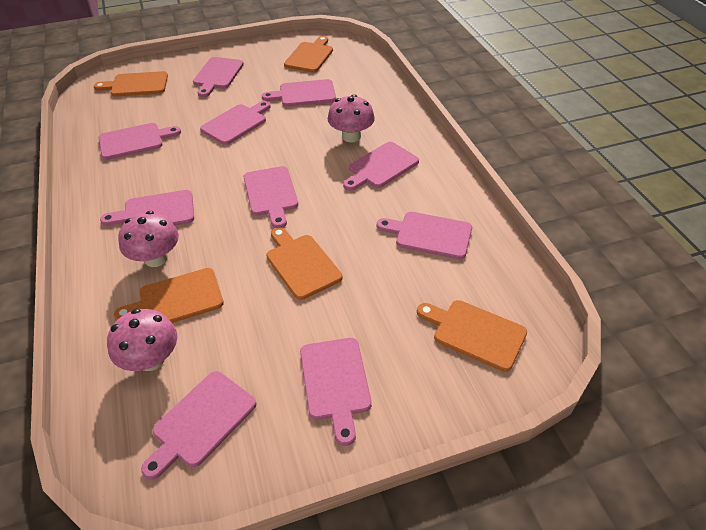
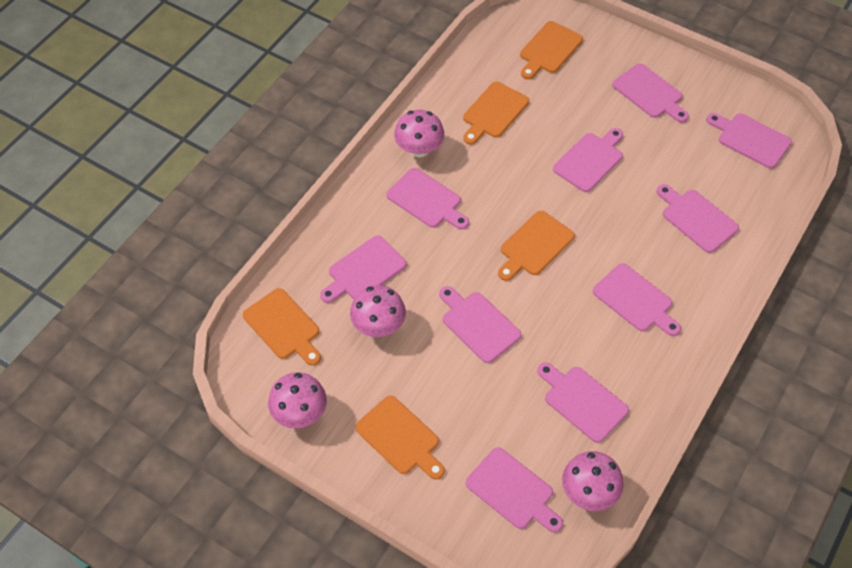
pink mushroom: [107,309,177,371] [118,211,179,267] [328,94,375,142] = 3 -> [268,372,327,428] [350,285,406,337] [394,110,445,157] [562,451,623,511] = 4

